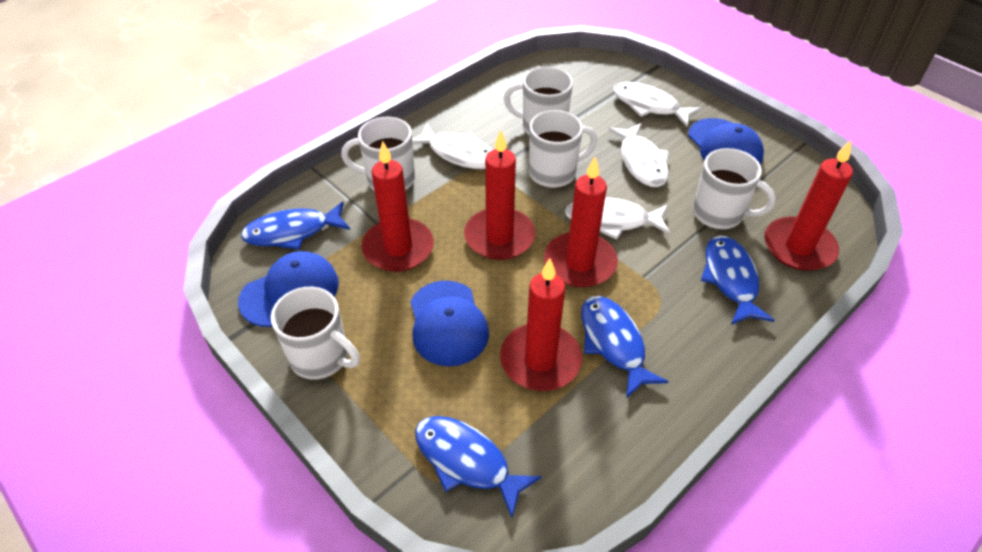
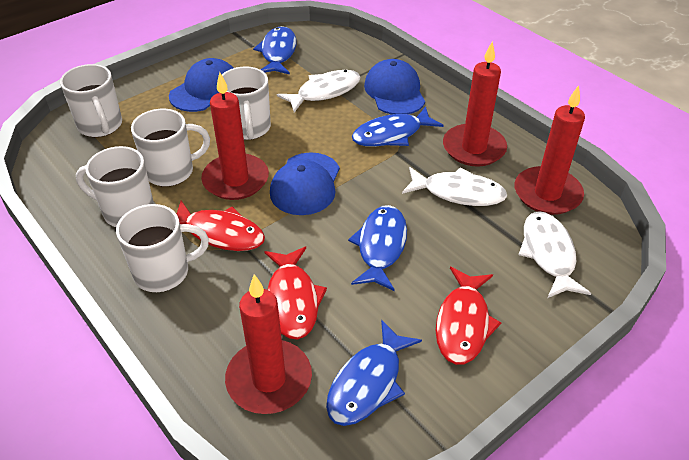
red candle: [362,141,434,272] [464,130,535,260] [500,258,582,391] [544,157,618,287] [764,140,853,271] = 5 -> [201,72,269,200] [225,274,312,414] [443,41,507,167] [514,85,585,215] = 4
red fish: none = 0 -> [177,201,265,251] [264,247,327,339] [436,267,501,365] = 3
white fish: [412,123,492,169] [565,197,670,240] [608,123,669,187] [613,82,702,127] = 4 -> [277,70,360,113] [402,167,507,206] [518,211,591,298] = 3

